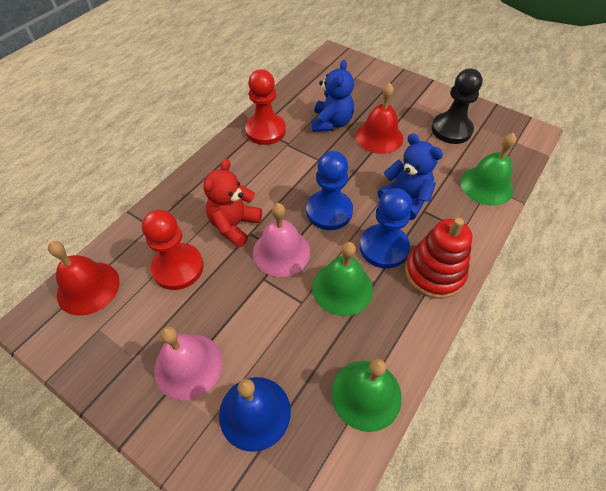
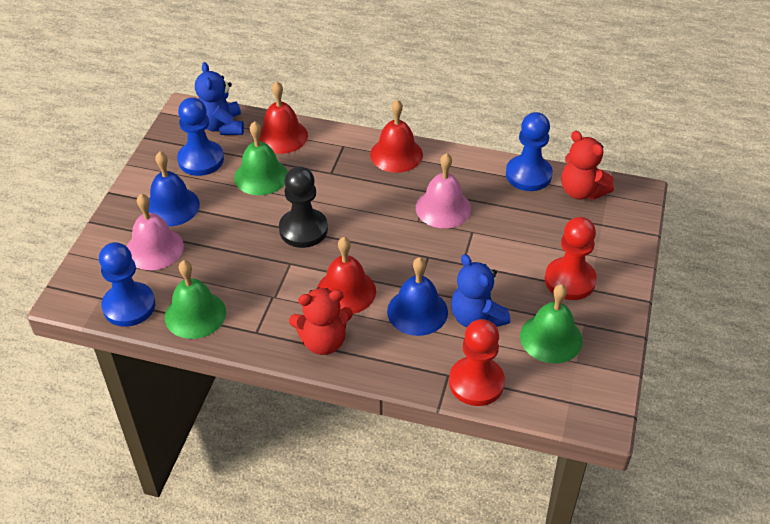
blue bell: [219,377,291,452] = 1 -> [149,152,200,227] [387,257,448,336] = 2
blue pawn: [307,151,353,230] [360,188,412,269] = 2 -> [99,242,156,327] [177,97,224,176] [506,112,553,191] = 3
red bell: [48,241,120,316] [356,83,403,154] = 2 -> [260,81,308,154] [317,237,376,314] [370,99,423,173] = 3
red stacking toy: [405,218,472,299] = 1 -> none = 0
red teddy bear: [203,159,262,247] = 1 -> [289,287,353,355] [561,131,614,200] = 2

